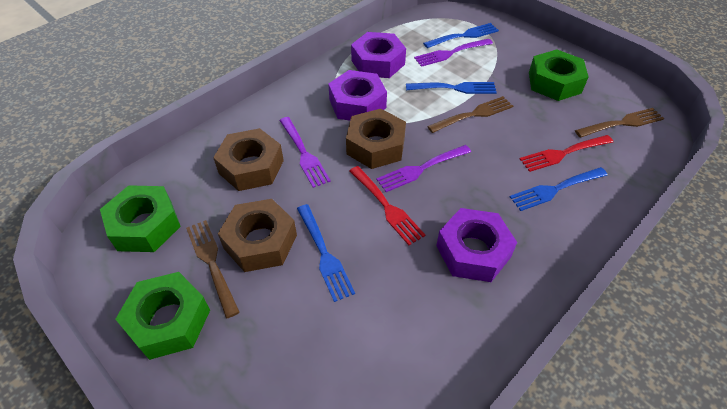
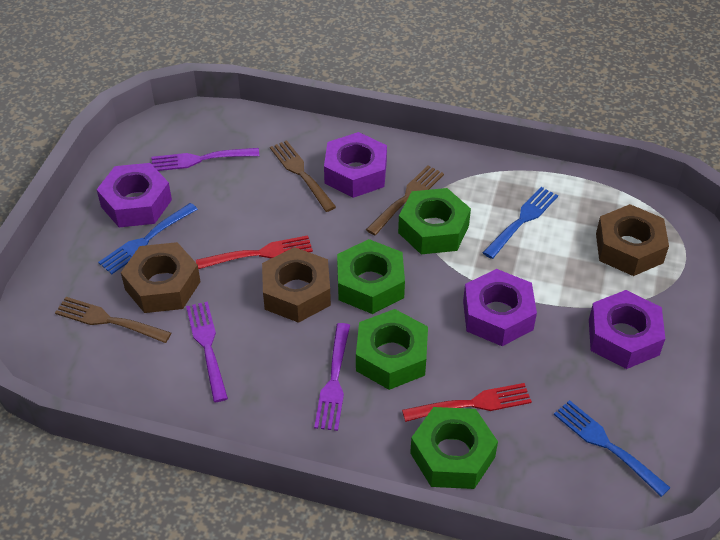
blue fork: [297,204,355,302] [406,82,497,94] [423,23,499,48] [510,167,608,211] = 4 -> [98,203,198,274] [483,187,558,259] [554,400,670,497] = 3
green nut: [100,185,181,252] [115,272,210,360] [529,49,588,101] = 3 -> [337,239,405,314] [356,309,428,390] [398,188,471,254] [410,407,498,489] = 4
purple nut: [328,70,387,120] [351,32,406,78] [436,208,517,282] = 3 -> [97,163,172,227] [324,132,387,198] [463,269,537,346] [589,290,665,369] = 4

